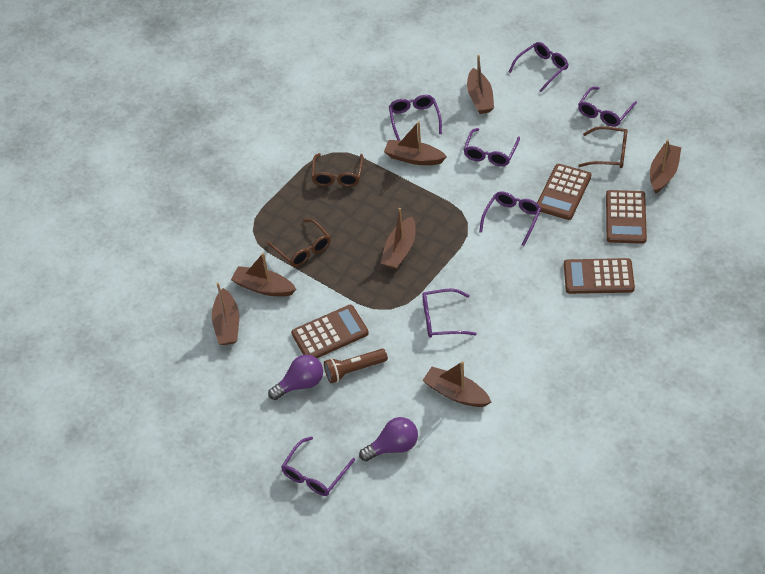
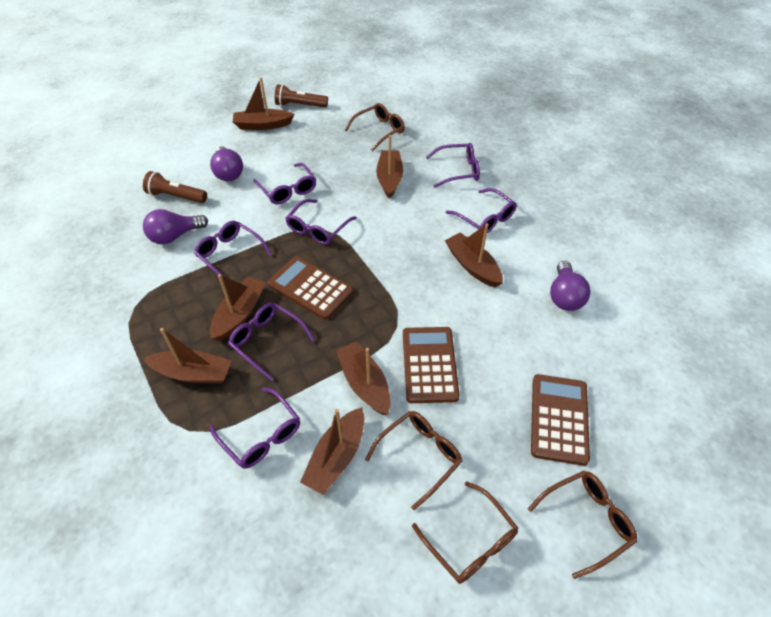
brown calculator: [291,305,369,358] [537,164,591,220] [564,258,635,294] [606,190,647,244] = 4 -> [268,256,353,320] [403,327,460,403] [531,374,590,466] = 3
brown flashlight: [324,349,388,383] = 1 -> [143,171,207,203] [275,84,328,108] = 2
brown glasses: [267,219,331,267] [311,153,364,187] [578,126,628,168] = 3 -> [345,103,405,151] [365,411,463,510] [412,481,518,584] [528,471,637,579] = 4
purple light bulb: [268,355,323,400] [359,417,418,461] = 2 -> [143,209,208,245] [210,146,243,181] [550,261,591,311] = 3

